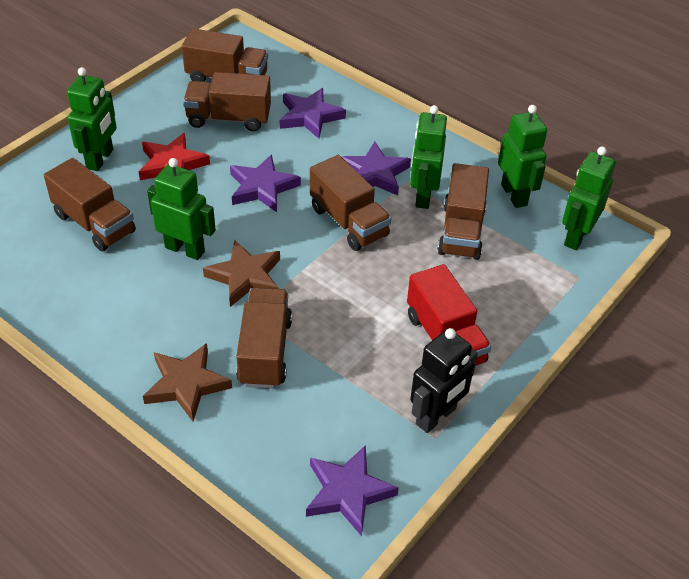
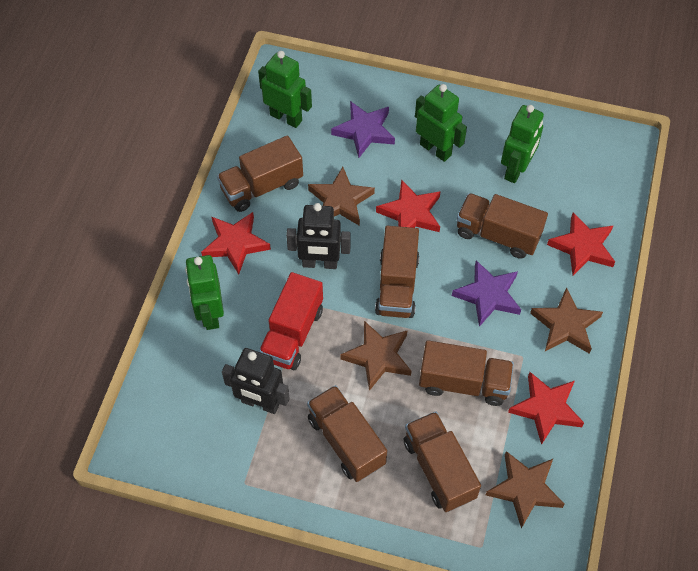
black robot: [410,328,478,433] = 1 -> [222,348,290,414] [286,203,351,269] = 2
brown star: [143,343,232,421] [203,240,280,307] = 2 -> [308,167,375,226] [340,321,411,391] [486,451,565,529] [530,287,603,354] = 4
green robot: [67,67,117,171] [147,158,216,260] [410,105,447,209] [498,105,547,208] [562,146,616,250] = 5 -> [185,255,224,330] [258,51,312,128] [415,84,467,162] [501,105,544,183] = 4
purple star: [230,154,301,212] [280,88,346,139] [306,445,399,536] [342,142,411,196] = 4 -> [331,101,395,158] [452,260,521,327] = 2
red star: [139,133,210,180] = 1 -> [201,212,271,274] [376,179,441,232] [508,372,584,445] [547,213,615,275] = 4

